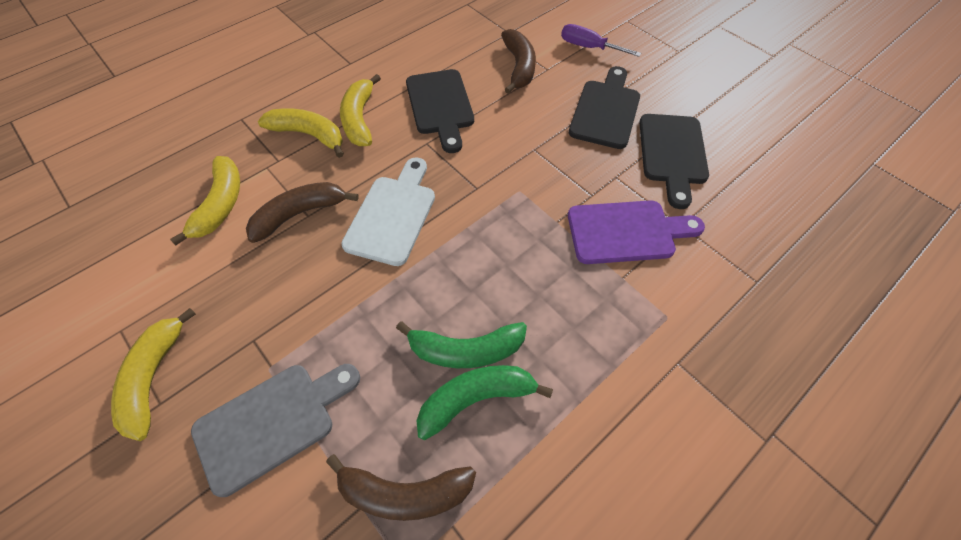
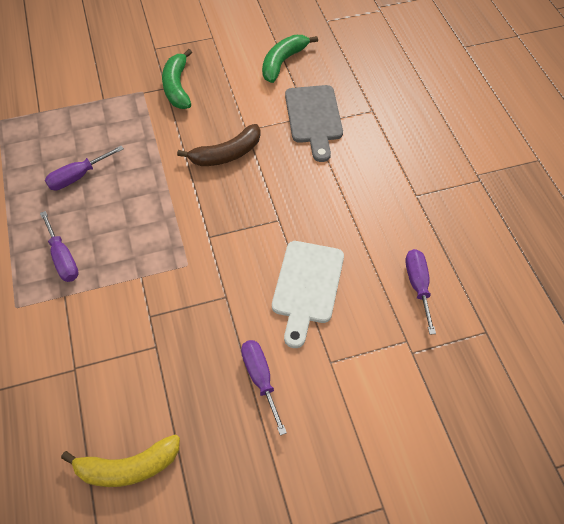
black cutting board: [406,69,474,153] [569,66,640,149] [639,114,709,209] = 3 -> none = 0
brown banana: [246,182,359,243] [326,454,476,521] [501,29,536,94] = 3 -> [177,124,261,166] = 1
purple cutting board: [568,200,705,264] = 1 -> none = 0
purple screwdriver: [561,24,641,57] = 1 -> [40,211,79,282] [45,146,124,190] [241,340,287,436] [405,249,436,335] = 4
yellow banana: [111,308,196,441] [170,156,240,246] [258,108,344,158] [340,74,381,146] = 4 -> [61,434,180,487] = 1

